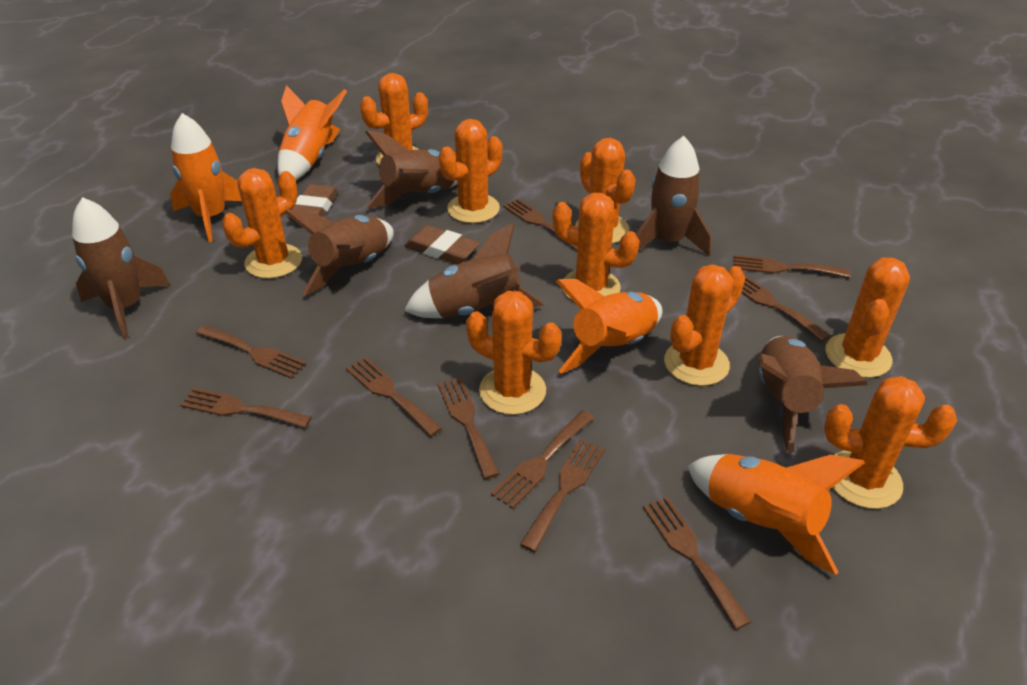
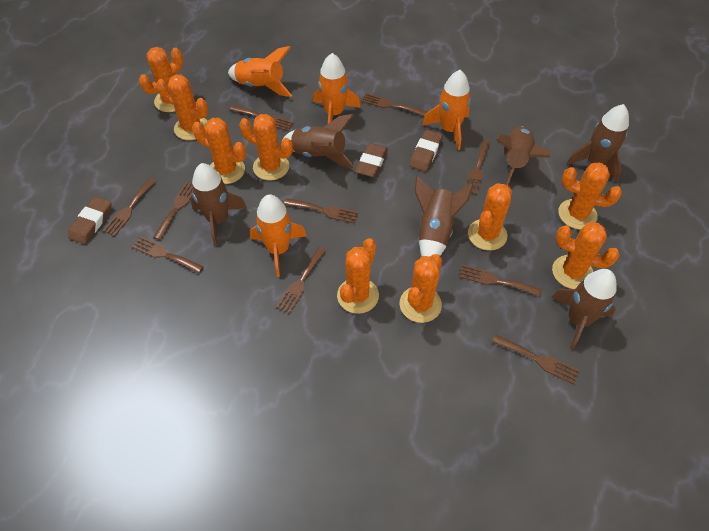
brown eraser: [287,184,338,222] [405,225,480,264] = 2 -> [68,196,112,244] [355,143,388,177] [409,130,443,172] = 3

